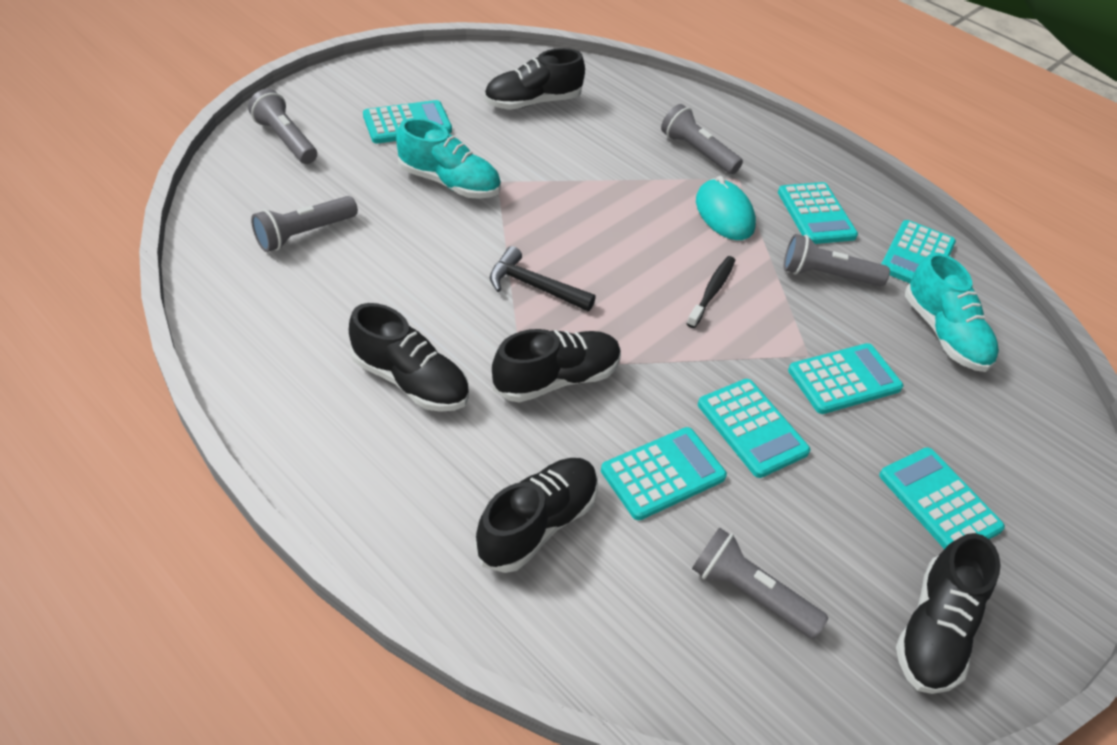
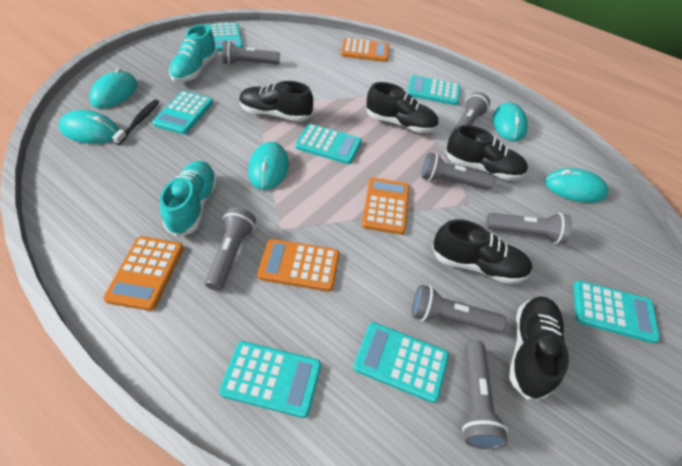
black hammer: [490,246,596,311] = 1 -> none = 0
grey flashlight: [248,89,317,164] [251,196,358,252] [661,104,743,174] [692,528,828,639] [784,234,890,286] = 5 -> [205,207,256,291] [222,40,280,65] [412,285,506,334] [421,153,495,190] [451,92,490,134] [462,340,508,449] [486,213,572,244] = 7
orange calculator: none = 0 -> [103,236,184,311] [257,239,340,292] [341,38,389,62] [362,177,409,235] = 4
turquoise mouse: [696,176,756,240] = 1 -> [59,110,119,144] [89,68,137,108] [248,142,289,190] [492,103,528,141] [545,168,608,203] = 5

